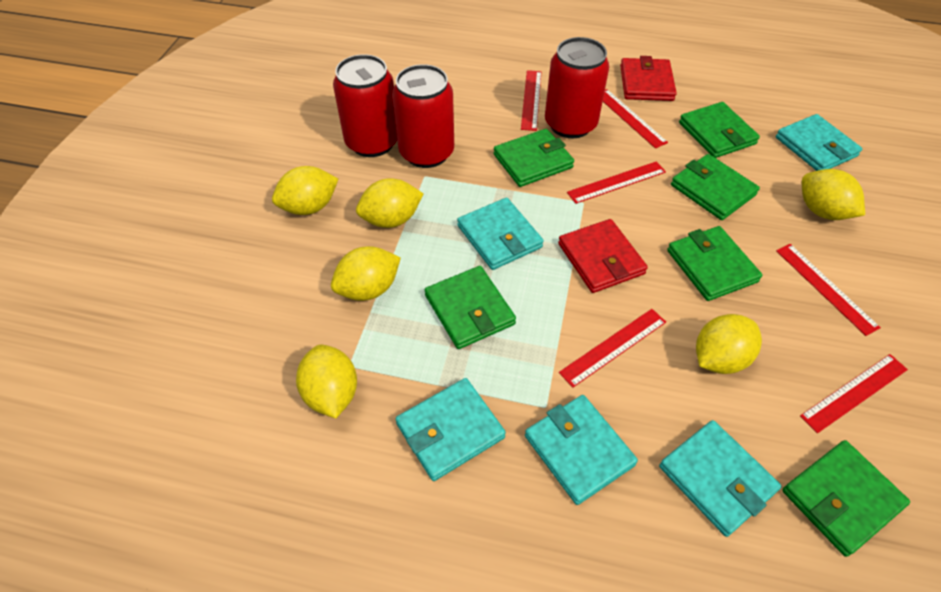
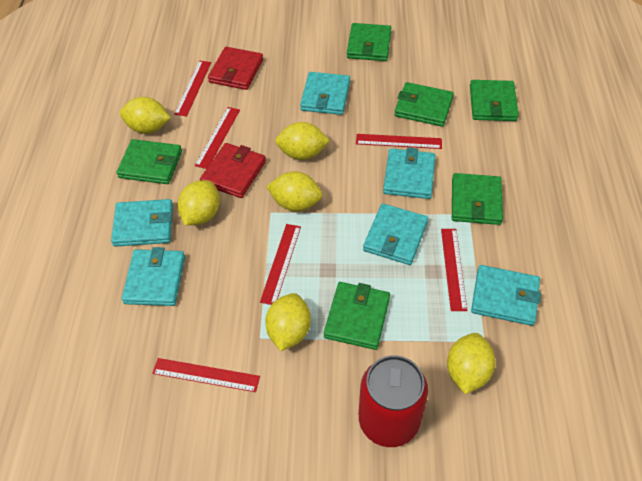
red can: [333,54,397,157] [392,64,454,168] [545,37,609,138] = 3 -> [359,355,428,447] = 1
turquoise wallet: [396,378,506,481] [457,198,544,270] [525,395,638,505] [659,420,782,537] [776,114,862,171] = 5 -> [111,199,173,247] [122,247,185,306] [300,72,350,115] [363,203,428,265] [383,148,435,199] [471,265,541,326] = 6

